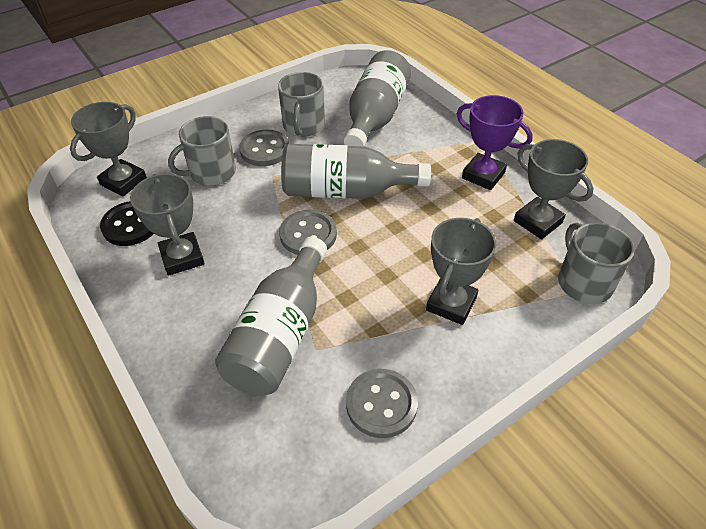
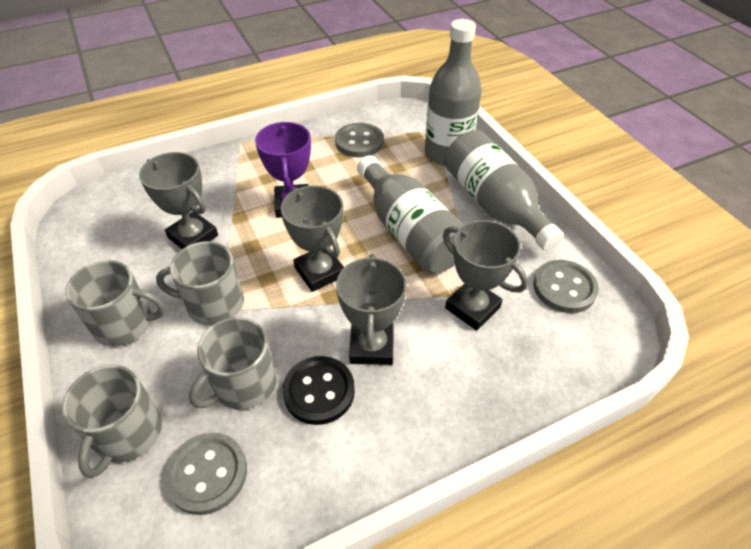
grey mug: [168,116,236,186] [278,72,325,137] [558,223,635,304] = 3 -> [62,365,162,478] [65,260,166,347] [156,241,244,326] [189,317,277,410] = 4

